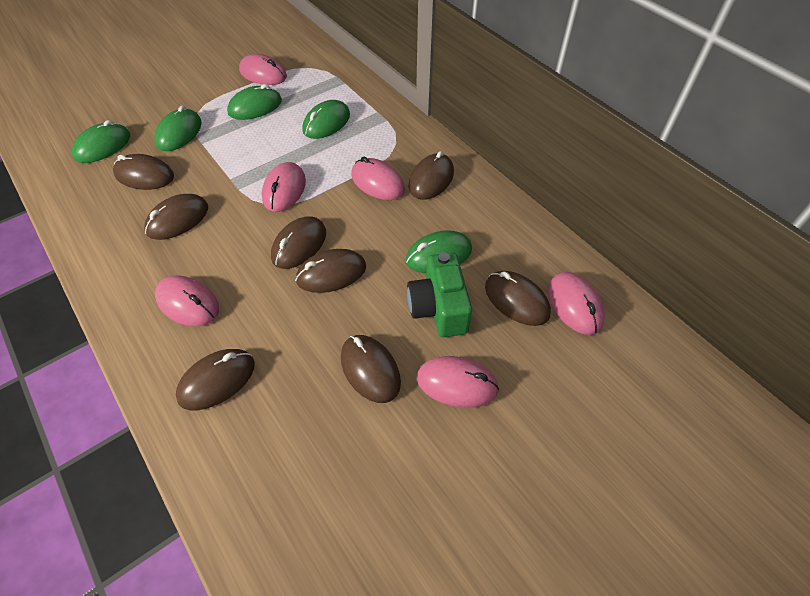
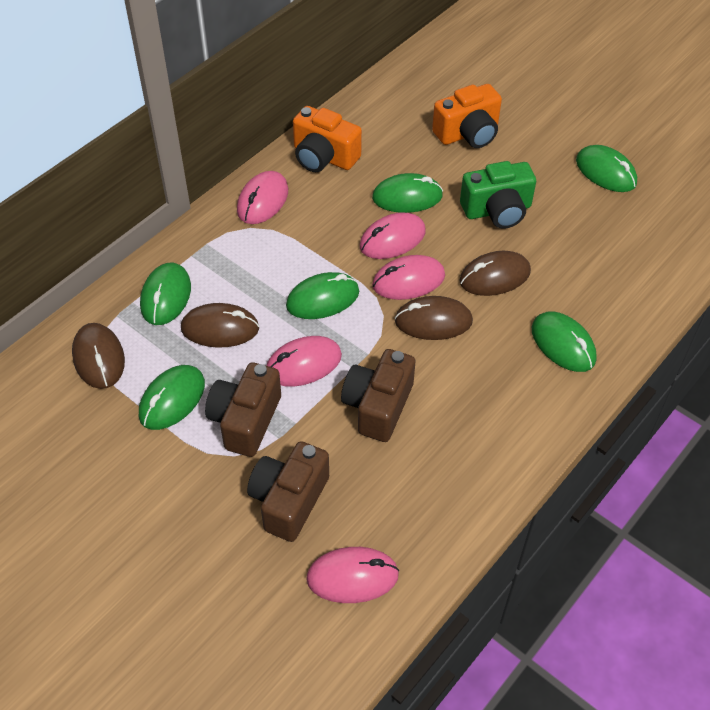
brown camera: none = 0 -> [205,362,281,457] [247,441,329,542] [341,349,416,442] = 3
brown mouse: [113,154,174,190] [144,194,208,240] [176,349,255,410] [271,216,326,269] [295,249,366,293] [341,335,401,403] [409,151,454,200] [485,271,551,326] = 8 -> [72,323,125,389] [181,303,259,348] [395,296,473,340] [459,251,531,296] = 4
green mouse: [72,120,130,163] [154,106,202,151] [227,84,282,120] [302,100,350,139] [406,230,472,273] = 5 -> [139,365,205,430] [140,263,191,325] [286,272,359,319] [372,173,443,213] [532,311,597,372] [576,145,637,192] = 6
orange camera: none = 0 -> [293,106,362,172] [432,84,502,148] = 2
pink mouse: [155,275,219,326] [239,54,287,85] [262,162,306,212] [351,157,405,200] [417,356,499,408] [548,272,605,335] = 6 -> [237,171,288,224] [267,336,342,387] [306,547,399,603] [360,212,426,259] [372,255,445,300] = 5

